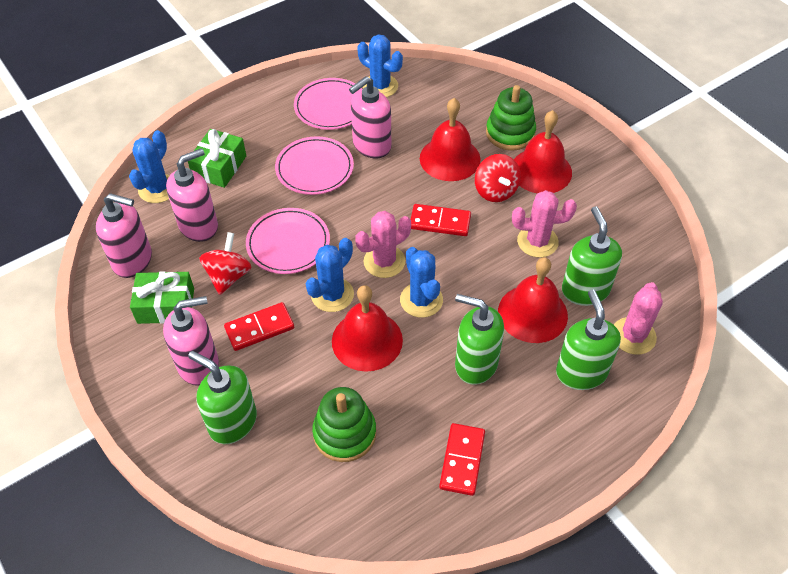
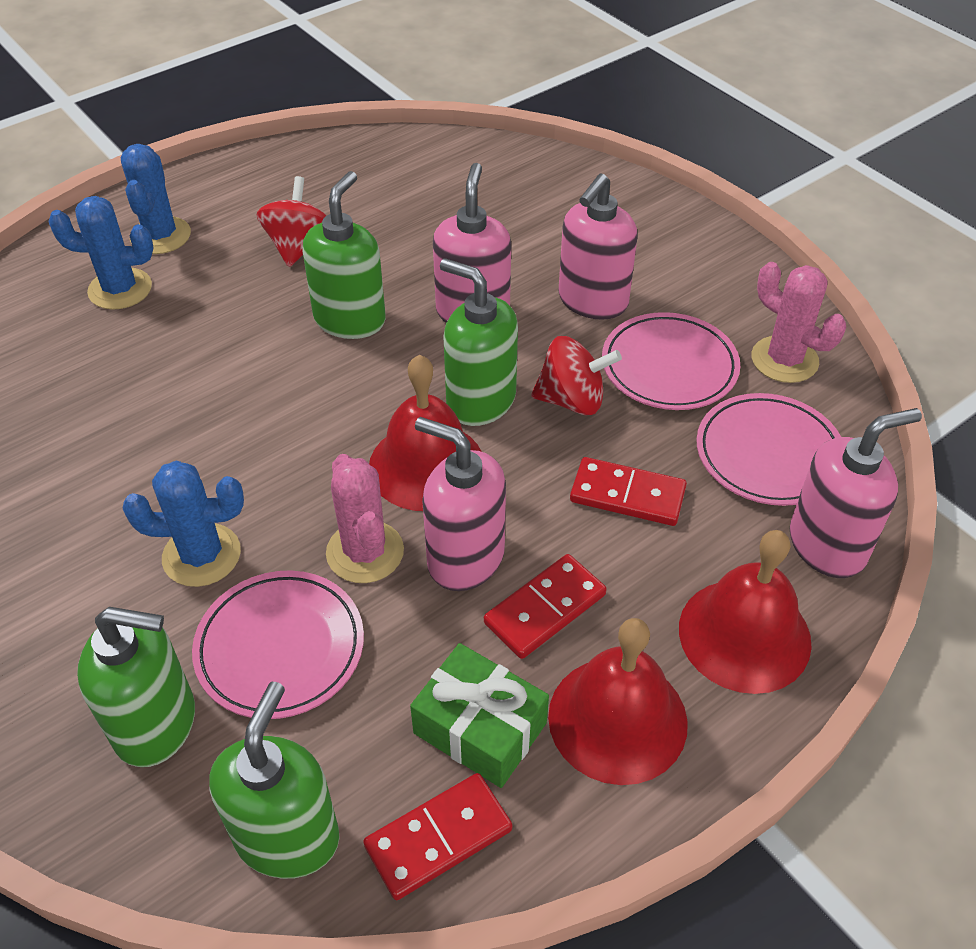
blue cactus: [129,130,170,203] [305,238,354,312] [357,34,403,97] [400,247,443,318] = 4 -> [48,196,154,310] [121,144,191,254] [122,461,244,587] = 3
green gift: [130,271,194,324] [188,129,246,188] = 2 -> [410,643,549,788] = 1
green stacking toy: [312,387,376,462] [486,85,536,151] = 2 -> none = 0
pink cactus: [355,211,411,278] [512,190,577,258] [614,282,663,355] = 3 -> [326,454,404,583] [751,262,846,383] = 2
red bell: [332,285,403,372] [420,98,480,181] [498,257,568,343] [514,110,572,194] = 4 -> [369,355,482,511] [548,618,688,785] [679,530,812,694] = 3

